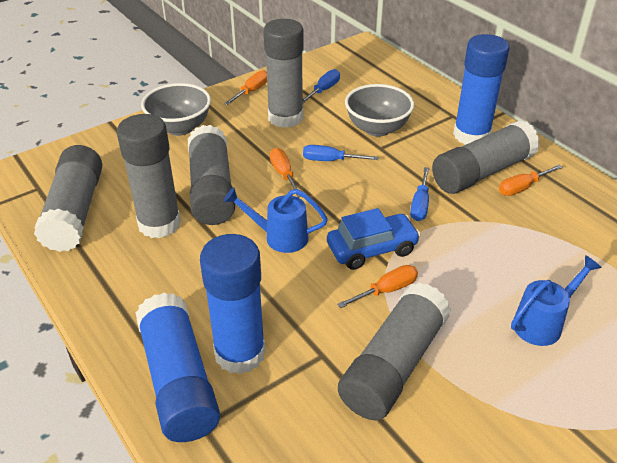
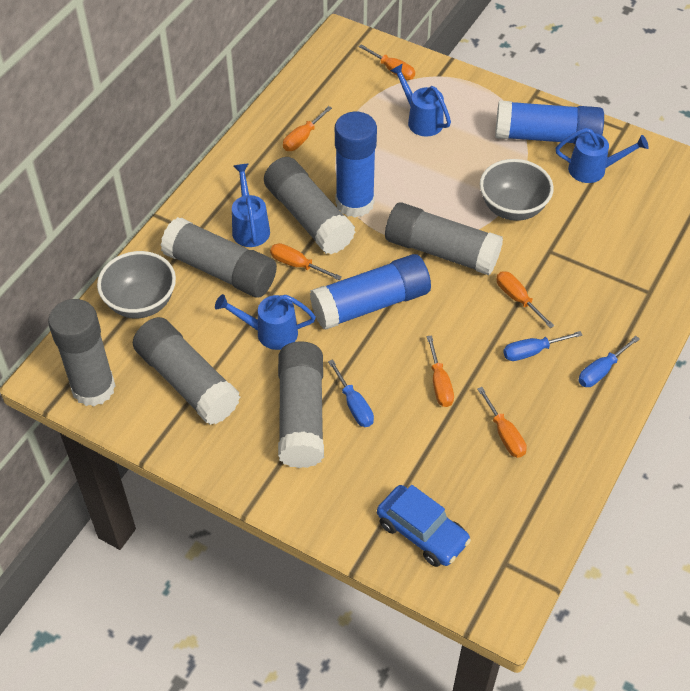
blue watering can: [224,188,328,253] [511,255,602,346] = 2 -> [215,294,316,350] [232,164,270,247] [390,63,451,137] [556,128,649,183] = 4
orange screwdriver: [224,70,267,105] [270,148,301,198] [337,265,418,308] [499,165,563,196] = 4 -> [270,243,342,280] [283,106,332,151] [358,44,415,80] [427,335,454,407] [477,387,527,458] [496,271,554,328] = 6

